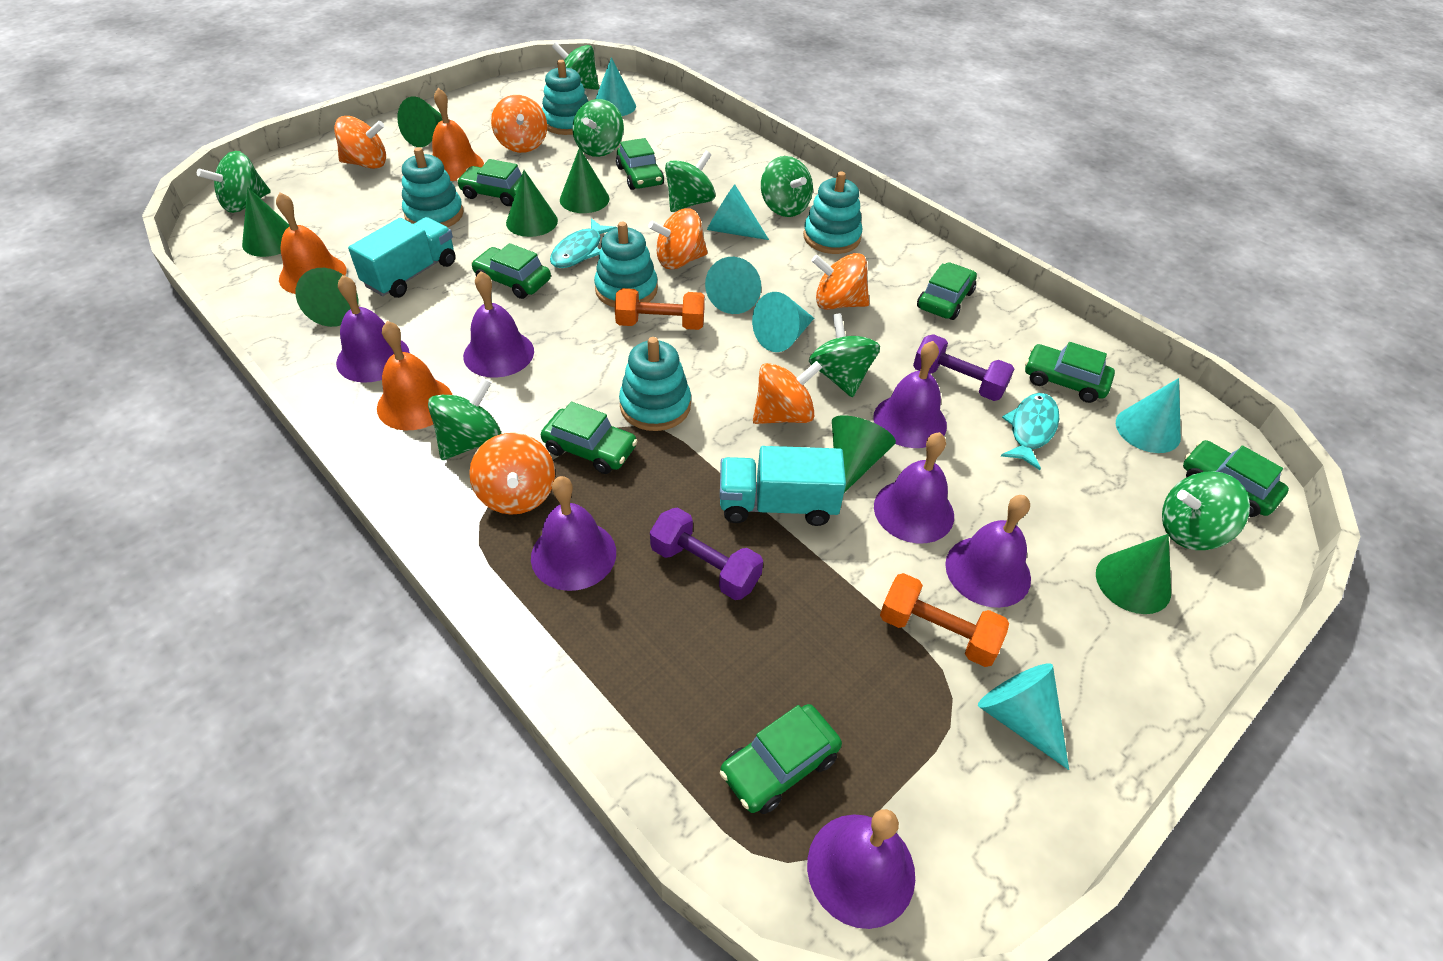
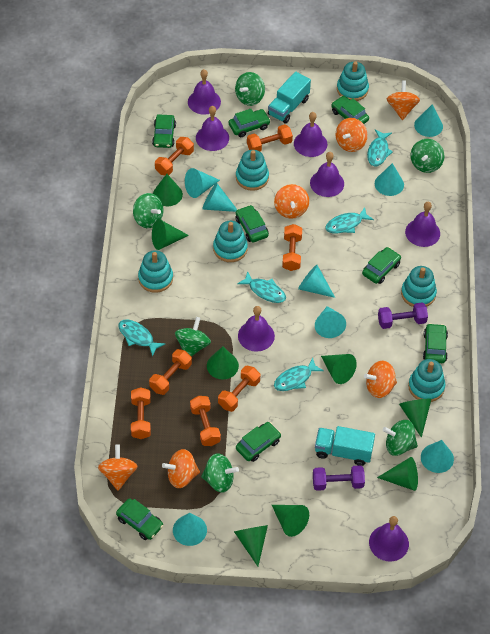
green cone: [242,187,290,257] [296,268,358,327] [397,97,442,147] [506,170,558,237] [560,147,610,213] [832,415,896,493] [1096,534,1171,614] = 7 -> [152,219,189,250] [153,174,183,206] [207,347,239,380] [234,525,268,566] [272,505,309,537] [321,354,357,384] [377,457,418,491] [399,399,432,438] = 8
green spinning top: [197,151,271,213] [428,378,501,460] [552,42,599,90] [572,99,624,157] [665,151,716,212] [761,156,813,217] [809,313,880,398] [1162,471,1250,550] = 8 -> [133,193,164,228] [175,317,211,357] [201,453,239,493] [235,72,265,106] [383,420,418,456] [410,139,444,173] = 6
orange bell: [276,192,347,294] [377,321,452,430] [432,88,484,181] = 3 -> none = 0
orange dumbbell: [615,288,705,330] [880,573,1009,667] = 2 -> [131,387,151,439] [149,349,192,395] [155,137,194,175] [190,396,221,446] [218,366,260,412] [247,124,293,152] [282,224,302,271] = 7
turquoise cone: [596,57,636,116] [705,257,761,314] [707,185,769,240] [752,292,814,352] [978,663,1069,770] [1116,378,1181,453] = 6 -> [173,513,207,546] [185,168,220,198] [202,183,237,212] [298,265,335,298] [315,306,346,338] [375,163,404,196] [414,104,443,137] [421,440,454,473] = 8
turquoise fish: [550,218,617,268] [1001,393,1059,470] = 2 -> [118,319,165,357] [237,271,286,303] [274,357,324,391] [325,207,374,233] [367,129,393,166] = 5
turquoise stacking toy: [402,147,464,227] [542,60,588,135] [594,222,658,308] [619,337,691,431] [803,171,862,254] = 5 -> [138,250,173,293] [213,221,248,262] [236,150,269,191] [337,61,369,101] [401,266,437,307] [408,359,446,402] = 6

